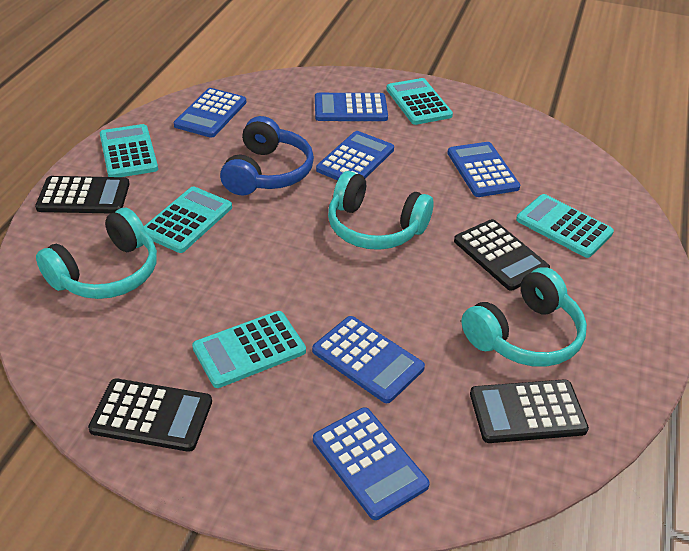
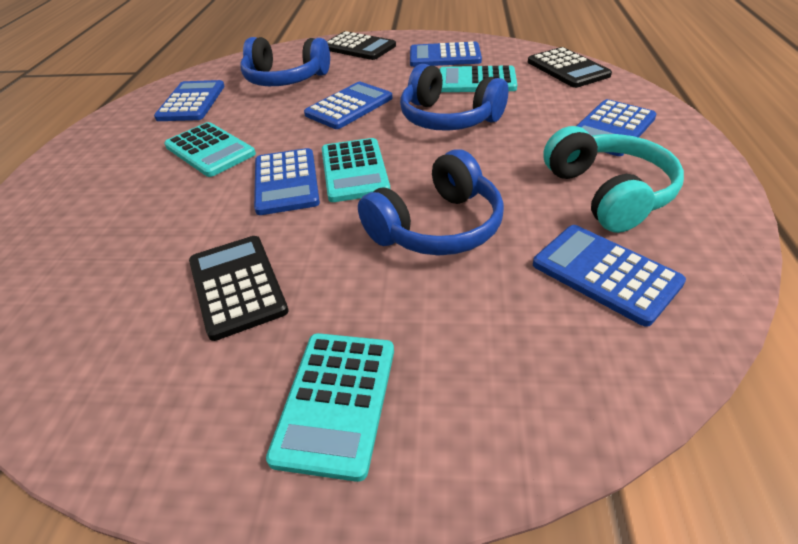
black calculator: [35,176,130,213] [88,378,212,452] [454,219,550,291] [470,379,589,443] = 4 -> [189,236,289,341] [327,31,396,60] [528,47,612,88] = 3
blue headphones: [220,116,314,195] = 1 -> [240,37,330,86] [358,149,504,255] [400,64,508,131] = 3
turquoise calculator: [100,124,158,177] [144,186,232,253] [192,311,306,388] [386,78,453,125] [516,194,614,258] = 5 -> [164,122,256,177] [266,333,394,482] [322,138,390,202] [439,65,517,92] = 4
turquoise headphones: [36,208,157,299] [328,171,434,250] [461,267,587,367] = 3 -> [543,126,684,233] = 1

